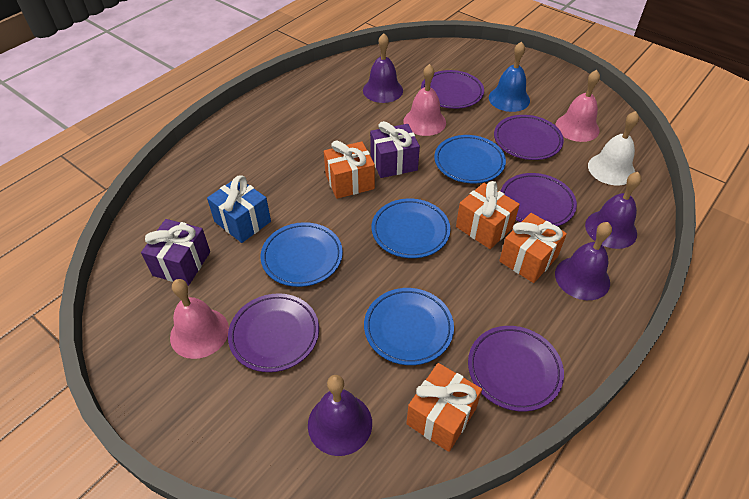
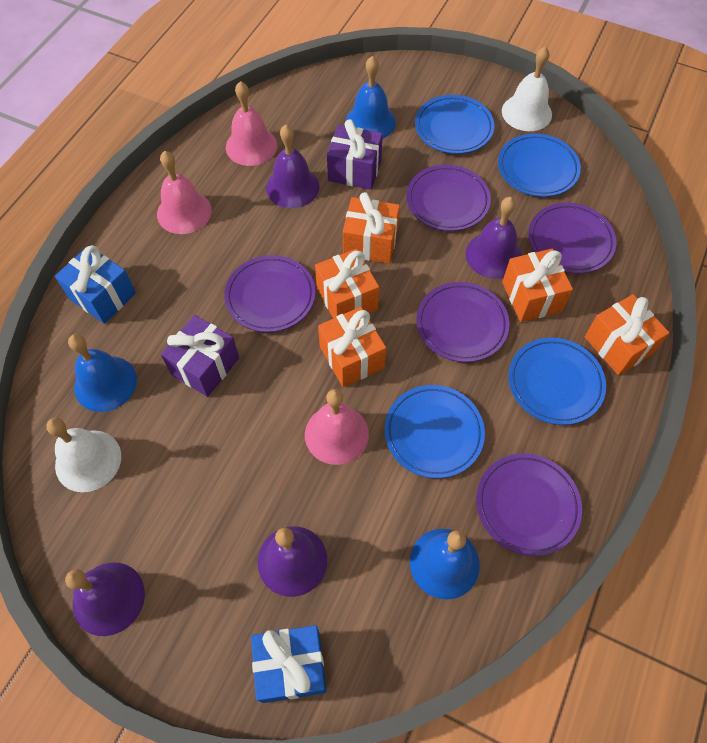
blue bell: [489,41,530,112] = 1 -> [68,334,137,412] [345,56,396,139] [410,529,480,600] = 3
blue gift: [207,175,271,243] = 1 -> [55,245,136,324] [251,625,326,703] = 2
orange gift: [324,141,375,199] [406,363,482,452] [456,181,520,249] [499,213,567,283] = 4 -> [315,249,379,319] [318,307,386,387] [343,192,400,264] [502,249,573,322] [585,294,669,375] = 5
white bell: [588,111,639,185] = 1 -> [46,418,121,492] [502,46,552,131] = 2

